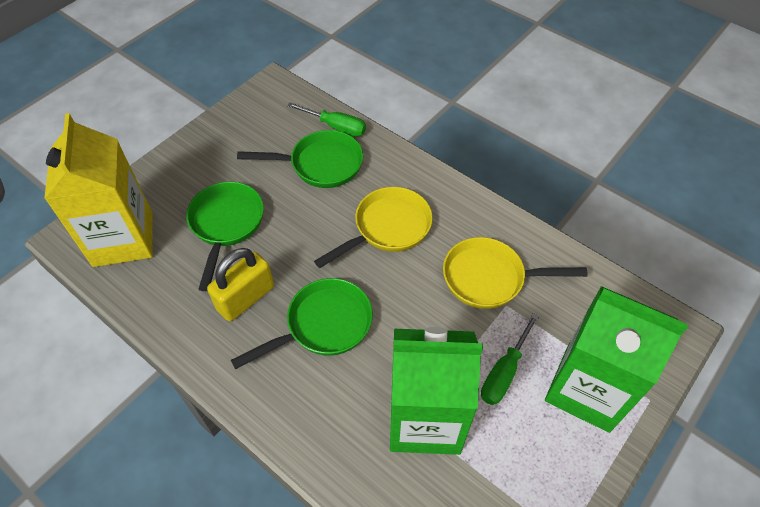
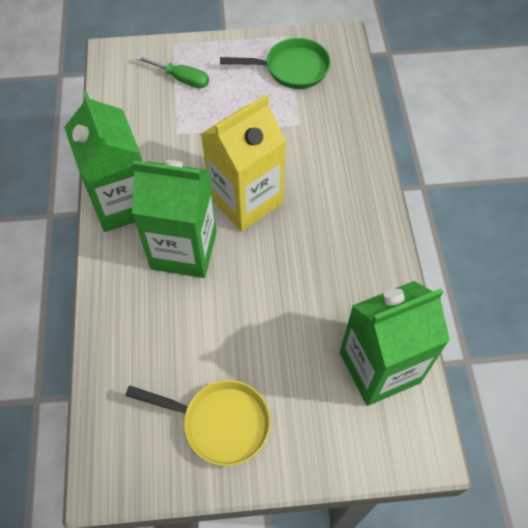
green carton: [390,327,483,455] [545,286,688,433] = 2 -> [64,91,142,232] [132,160,217,278] [340,281,450,406] = 3
green pan: [186,182,264,291] [231,278,373,369] [237,130,363,188] = 3 -> [220,38,330,89] = 1
green screwdriver: [287,102,366,137] [481,313,539,405] = 2 -> [136,55,209,88] = 1
yellow padlock: [207,248,274,321] = 1 -> none = 0
yellow pan: [314,187,433,268] [443,237,588,309] = 2 -> [125,380,271,466] = 1

